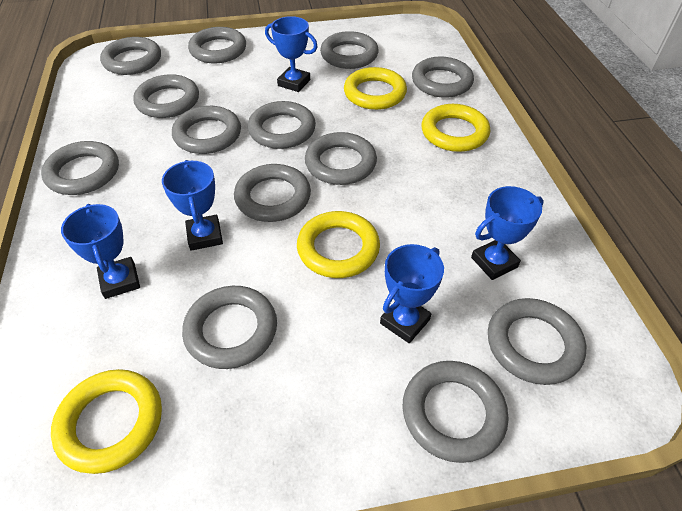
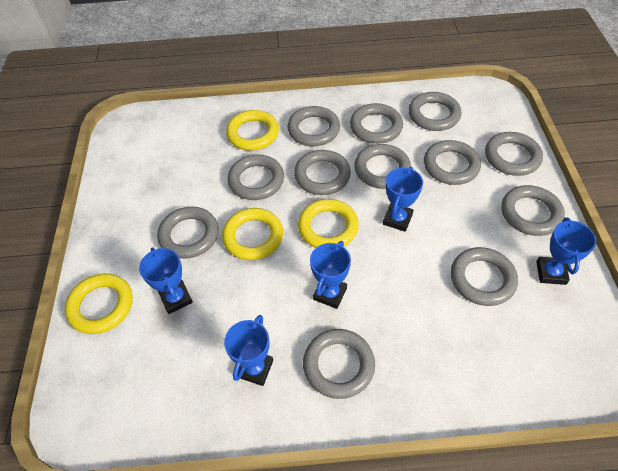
grey ring: [41,141,119,195] [100,37,161,75] [133,74,199,118] [172,106,241,154] [182,286,277,369] [188,27,246,63] [234,164,311,222] [248,101,316,149] [305,132,377,185] [320,31,379,69] [402,361,509,463] [412,57,474,98] [488,298,586,385] = 13 -> [157,207,218,259] [228,155,284,200] [287,106,340,146] [294,150,351,195] [303,329,375,399] [350,103,403,144] [354,144,411,189] [409,92,462,131] [424,140,481,185] [451,247,518,306] [485,132,543,176] [501,185,565,236] = 12

